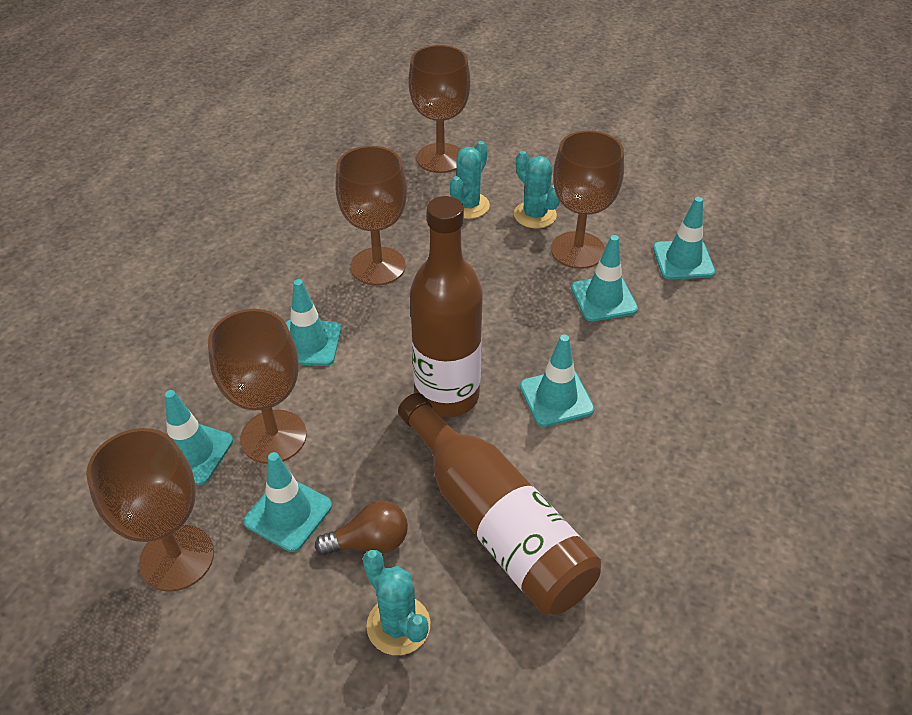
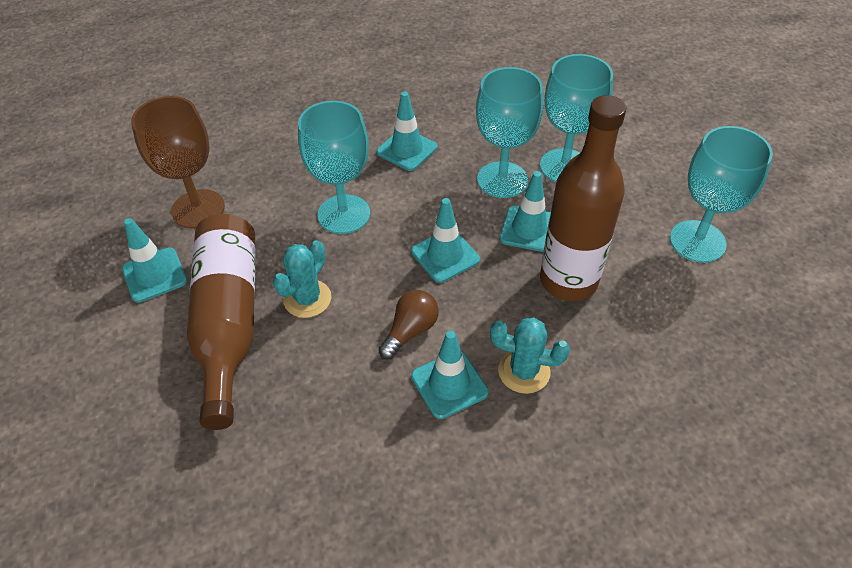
brown goblet: [86,428,214,592] [208,309,307,464] [335,146,407,286] [408,45,470,173] [551,131,624,269] = 5 -> [131,96,225,229] = 1
turquoise cactus: [363,550,430,655] [450,141,490,219] [514,151,560,228] = 3 -> [273,240,331,318] [490,318,570,394] = 2
turquoise goblet: none = 0 -> [298,101,370,234] [476,67,543,198] [540,54,613,182] [670,126,773,263] = 4
turquoise traffic cone: [165,390,233,485] [243,452,332,552] [286,279,341,366] [520,334,594,427] [571,235,638,322] [653,197,715,280] = 6 -> [122,218,187,303] [376,92,437,171] [411,198,480,283] [411,331,488,419] [500,171,551,252] = 5

